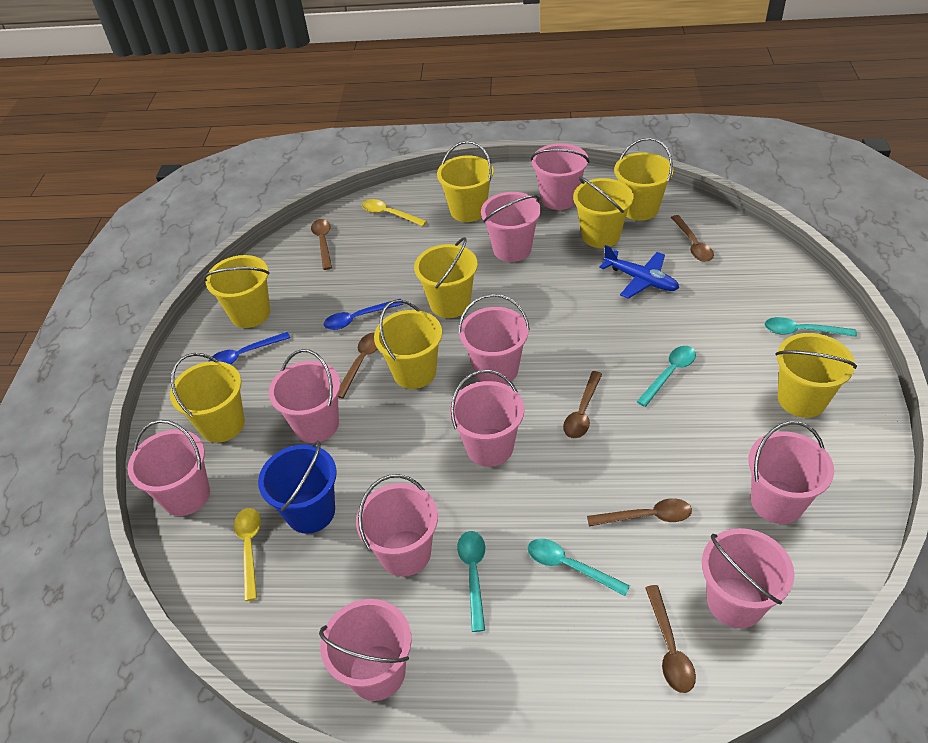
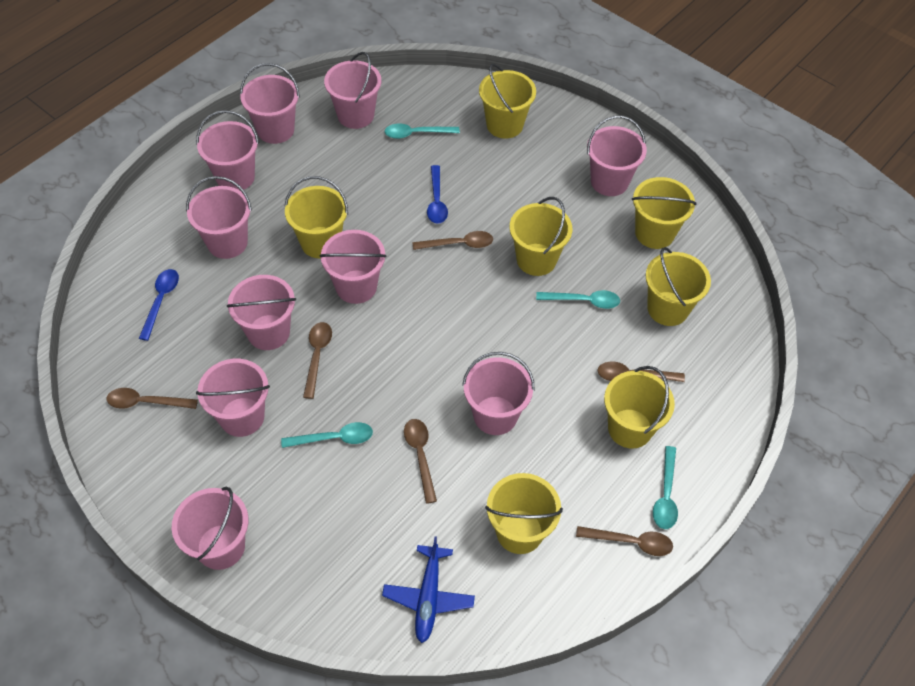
blue bucket: [258,441,337,534] = 1 -> none = 0
yellow bucket: [170,353,245,443] [203,255,270,328] [374,300,442,389] [414,237,478,318] [437,141,494,222] [573,176,634,248] [614,138,673,221] [775,333,857,418] = 8 -> [284,176,348,258] [479,64,536,139] [485,473,563,554] [510,197,572,276] [604,366,675,449] [632,177,697,249] [646,247,711,326] = 7
yellow spoon: [234,508,261,601] [362,199,427,226] = 2 -> none = 0

